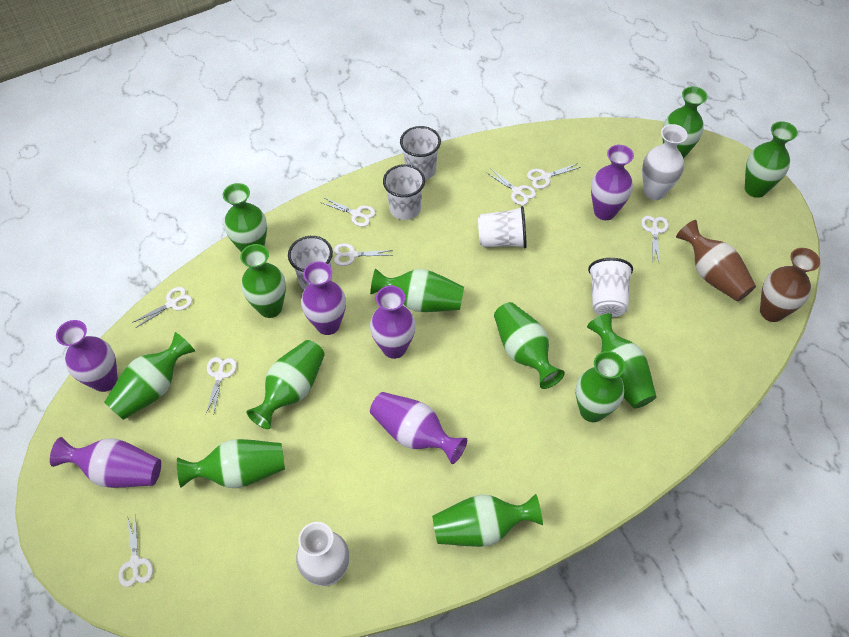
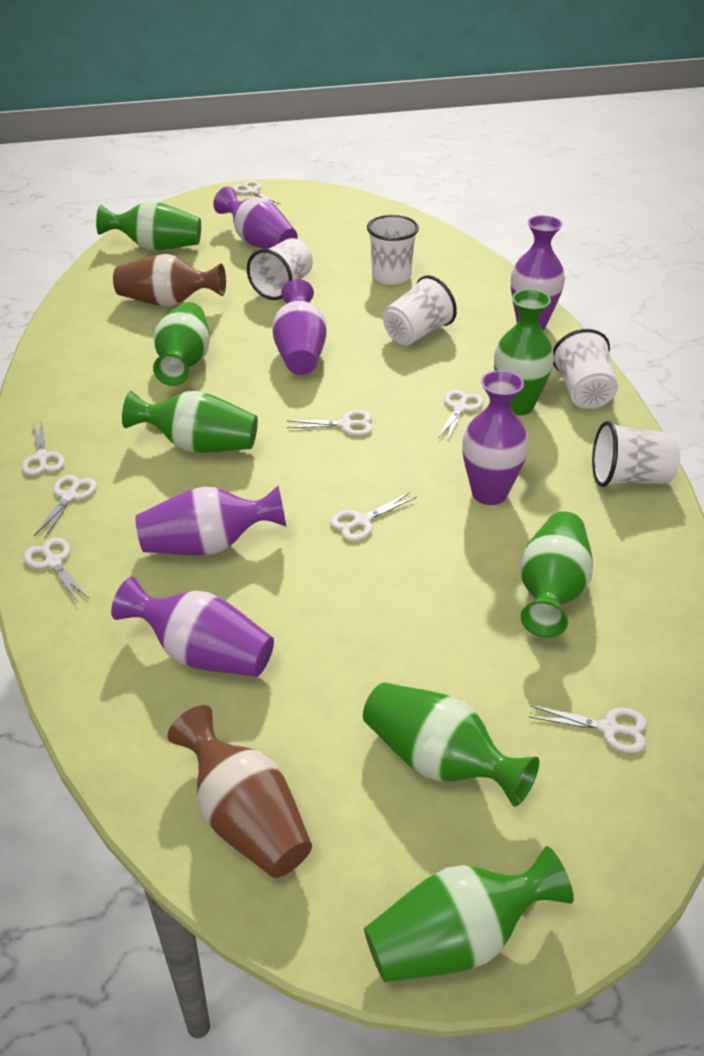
green vase: [104,332,195,420] [177,439,285,488] [223,183,267,252] [240,244,286,318] [246,340,325,429] [370,268,464,312] [432,494,543,547] [494,302,565,389] [576,351,625,422] [587,313,657,409] [663,86,708,158] [745,121,798,198] = 12 -> [96,201,201,250] [122,391,258,453] [153,302,210,386] [363,682,539,807] [364,846,574,982] [494,289,554,416] [520,511,593,638] = 7
white vase: [296,522,349,586] [642,124,687,200] = 2 -> none = 0

